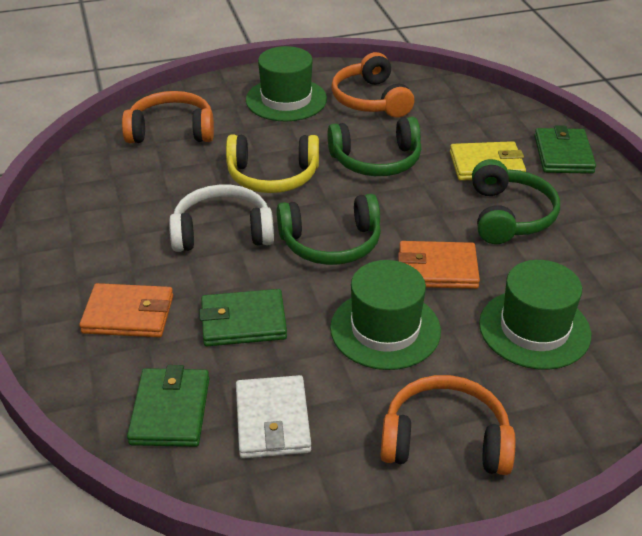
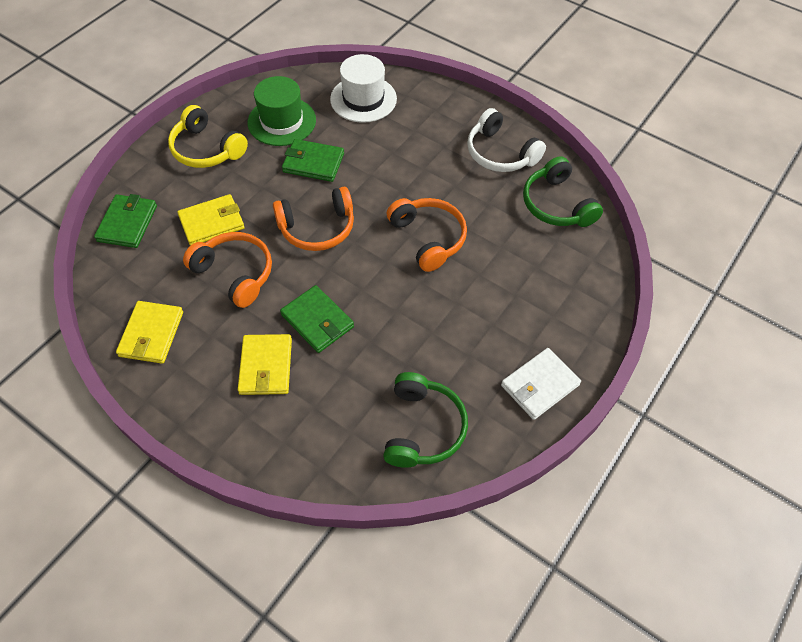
green hat: [246,46,327,122] [330,260,441,370] [479,260,591,370] = 3 -> [248,76,316,146] = 1
green headphones: [277,194,381,265] [327,117,421,176] [472,159,560,244] = 3 -> [383,372,468,468] [523,156,603,227] = 2
orange wallet: [79,283,173,337] [398,241,480,289] = 2 -> none = 0
white hat: none = 0 -> [330,54,397,123] = 1
yellow wallet: [450,141,526,181] = 1 -> [116,301,183,364] [177,194,245,246] [238,334,292,395] = 3

